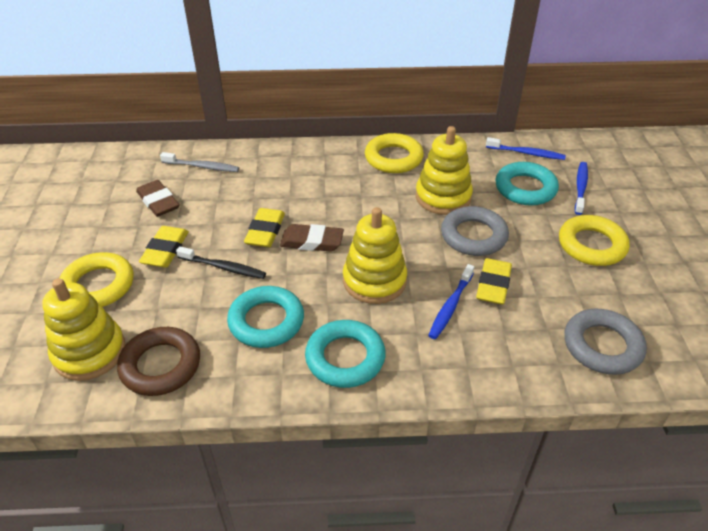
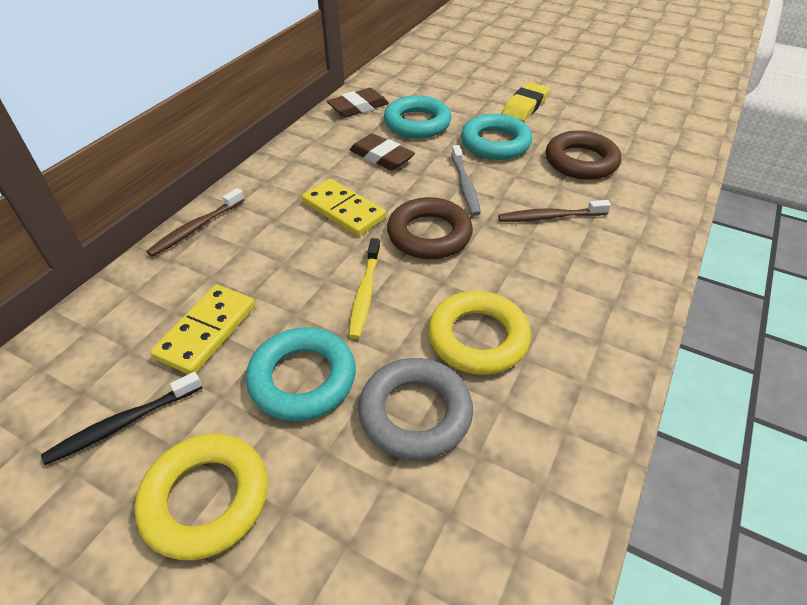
blue toothbrush: [428,264,474,339] [486,137,566,160] [575,162,588,215] = 3 -> none = 0
brown ring: [117,327,200,396] = 1 -> [387,197,473,259] [546,130,621,180] = 2
brown toothbrush: none = 0 -> [146,188,245,257] [498,200,611,222] = 2
grey ring: [441,206,509,256] [564,309,647,375] = 2 -> [358,358,473,461] = 1
yellow domino: none = 0 -> [150,285,255,374] [302,179,386,236] = 2
yellow eraser: [139,226,189,268] [244,208,285,247] [476,258,512,305] = 3 -> [502,82,550,121] = 1
yellow ring: [60,252,133,307] [365,133,424,173] [559,215,630,266] = 3 -> [135,434,268,560] [428,291,531,375] = 2
yellow stacking toy: [42,278,126,381] [343,207,407,304] [415,126,473,215] = 3 -> none = 0
yellow toothbrush: none = 0 -> [349,238,380,339] = 1

